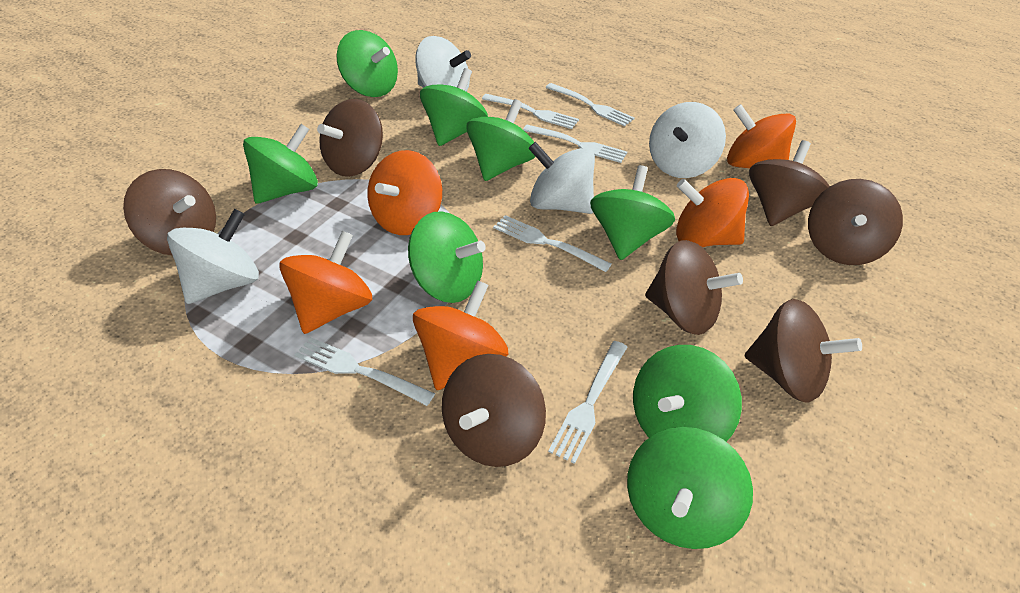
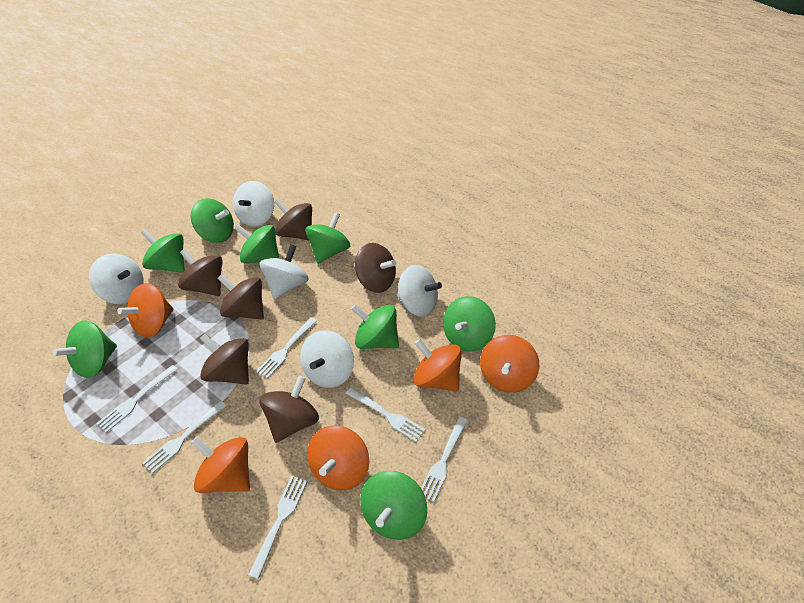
brown spinning top: [123,169,216,256] [317,99,383,177] [442,354,546,467] [645,240,743,335] [744,299,862,402] [749,140,830,226] [808,179,903,265] = 7 -> [178,249,223,296] [200,334,249,385] [218,274,264,320] [259,375,319,443] [275,199,312,240] [355,243,396,293] = 6
white spinning top: [167,209,259,304] [415,36,471,92] [528,142,595,214] [649,102,726,178] = 4 -> [89,254,143,304] [233,181,274,227] [260,244,309,299] [300,330,354,388] [397,265,442,317] = 5

